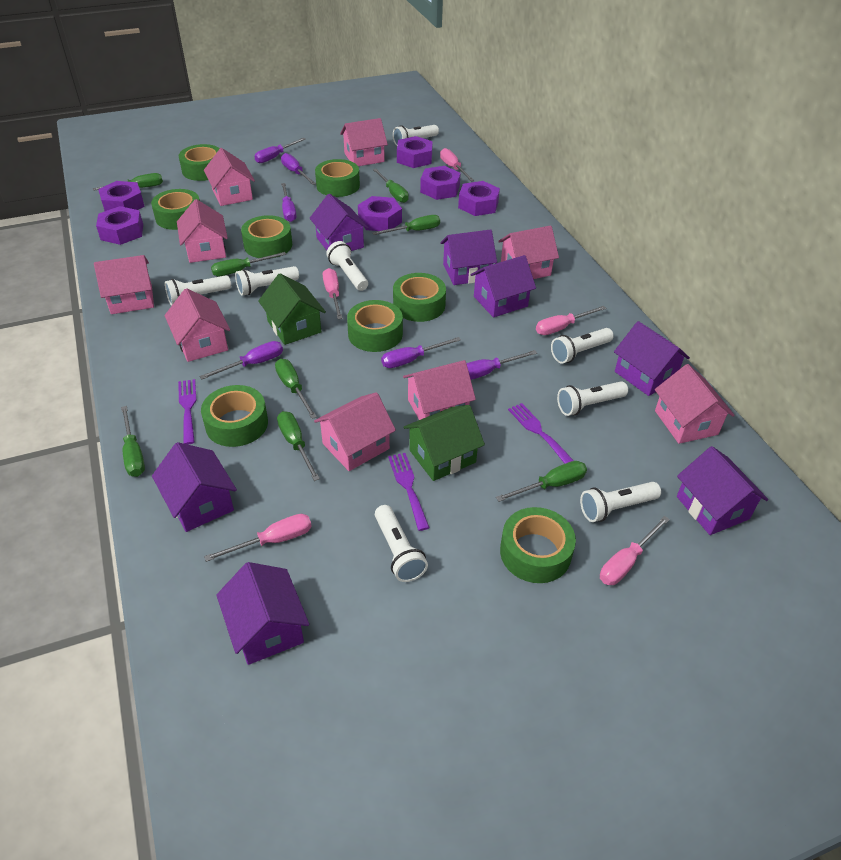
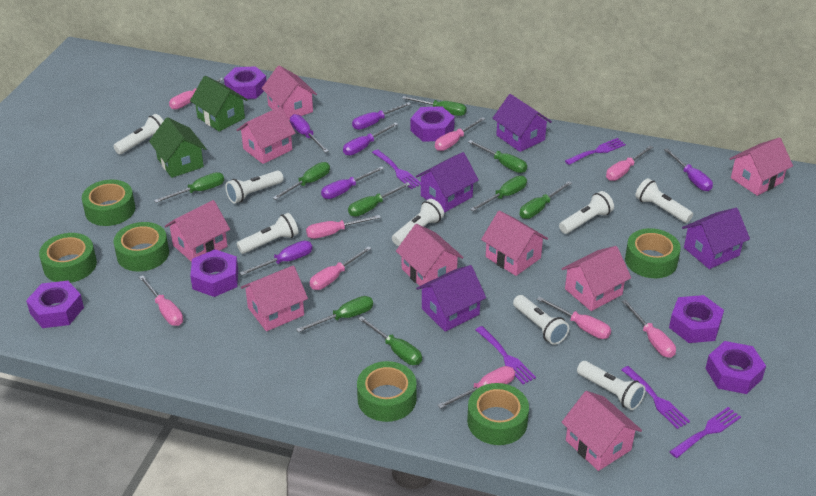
green screwdriver: [93,173,163,191] [121,406,145,477] [211,252,286,276] [275,359,317,419] [277,411,320,481] [372,215,440,235] [373,169,409,203] [496,461,587,502] = 8 -> [154,172,224,203] [273,162,330,200] [296,296,373,332] [348,182,411,217] [358,316,422,365] [402,96,467,116] [468,140,527,173] [470,176,527,211] [520,181,572,219] = 9
green tape: [151,189,200,230] [179,144,220,181] [201,385,268,447] [241,215,292,259] [315,159,360,197] [347,300,403,352] [393,273,446,322] [500,507,576,583] = 8 -> [39,233,97,283] [82,180,135,226] [114,222,169,272] [357,361,417,422] [467,383,529,445] [625,228,681,278] = 6
pink screwdriver: [204,514,312,562] [323,268,343,319] [440,148,474,181] [536,306,607,335] [600,516,670,585] = 5 -> [139,275,183,326] [169,78,224,109] [306,215,381,239] [310,246,372,290] [435,117,485,151] [438,366,515,409] [537,296,611,339] [606,145,654,181] [622,299,676,358] = 9
purple fork: [178,379,197,445] [388,453,430,531] [508,403,574,464] = 3 -> [372,149,421,189] [476,326,536,384] [565,138,626,165] [621,366,690,429] [669,407,741,458] = 5
purple house: [152,442,237,532] [216,562,309,665] [310,194,368,251] [440,229,497,285] [470,255,536,317] [614,321,690,396] [677,446,768,535] = 7 -> [416,152,479,213] [416,265,486,332] [493,94,552,152] [682,208,750,269] = 4

